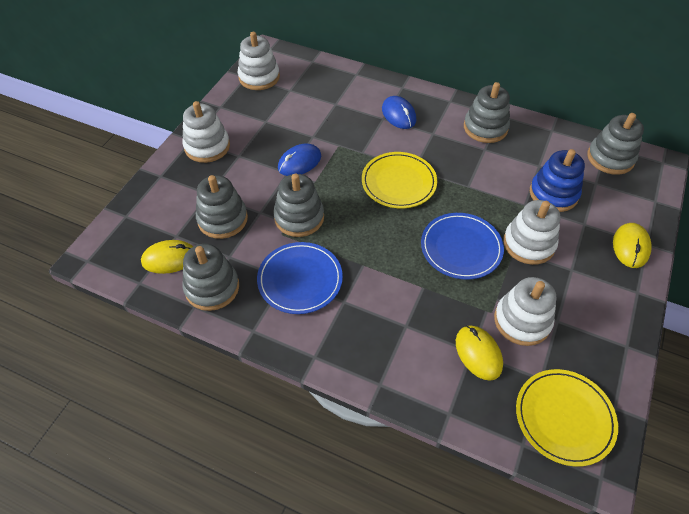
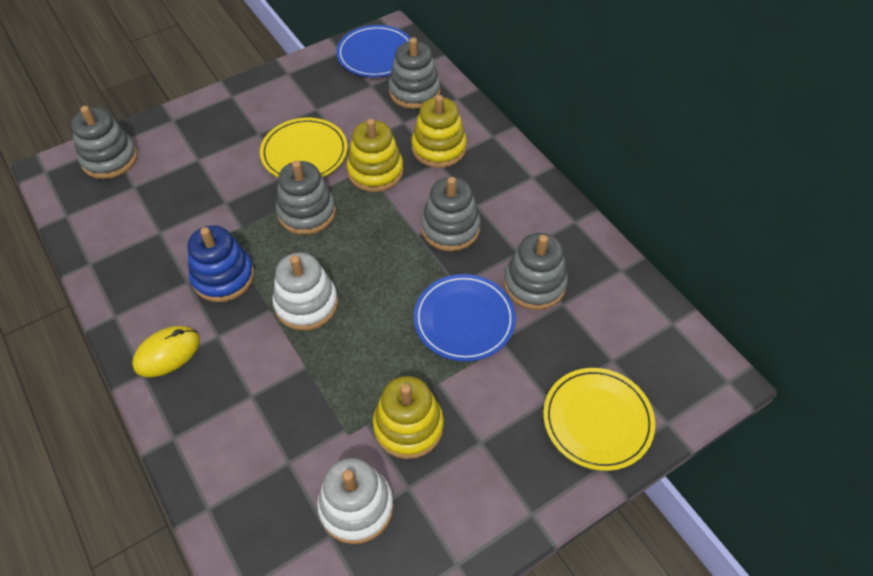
blue mouse: [278,144,321,176] [382,96,417,129] = 2 -> none = 0
white stacking toy: [182,101,230,163] [238,32,280,90] [494,277,557,346] [503,200,560,265] = 4 -> [272,253,338,331] [317,458,394,544] = 2
yellow mouse: [141,240,193,274] [456,325,503,381] [613,223,652,268] = 3 -> [132,326,200,377] = 1
yellow stacking toy: none = 0 -> [347,119,404,192] [373,376,444,459] [411,95,467,168] = 3

